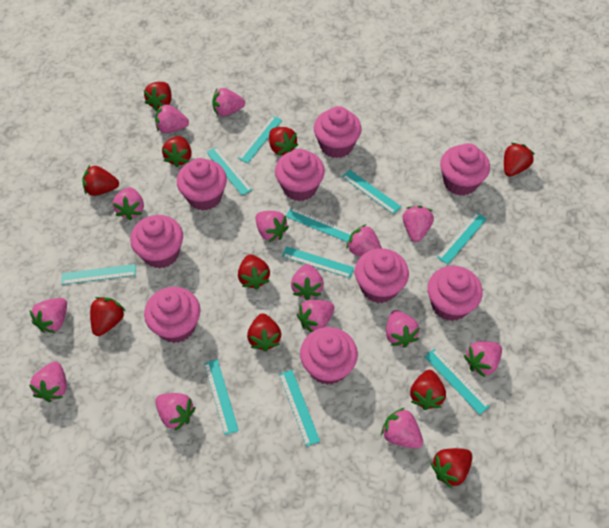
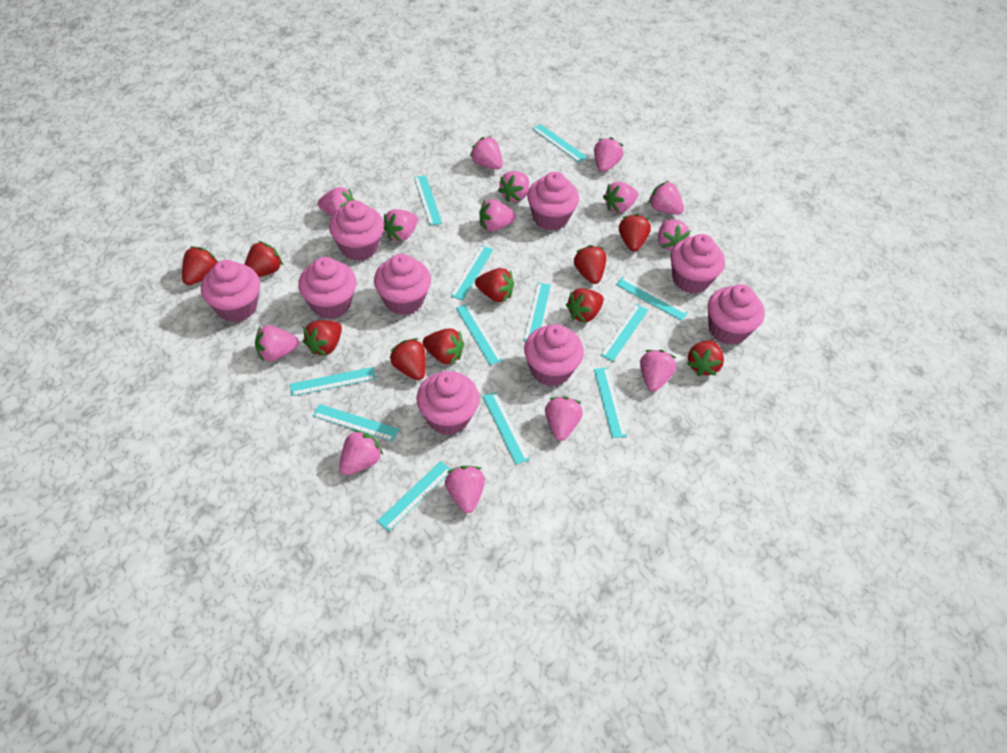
turquoise ruler: [62,264,136,285] [204,359,239,435] [206,147,252,196] [238,116,282,163] [279,370,320,447] [282,246,354,278] [286,207,353,242] [342,170,401,214] [424,349,490,415] [437,212,487,264] = 10 -> [290,367,376,396] [313,404,399,442] [377,461,451,531] [414,175,442,225] [450,245,493,300] [456,304,503,365] [482,392,530,464] [523,282,551,341] [533,124,587,162] [594,368,627,438] [601,304,648,361] [616,277,688,321] = 12

